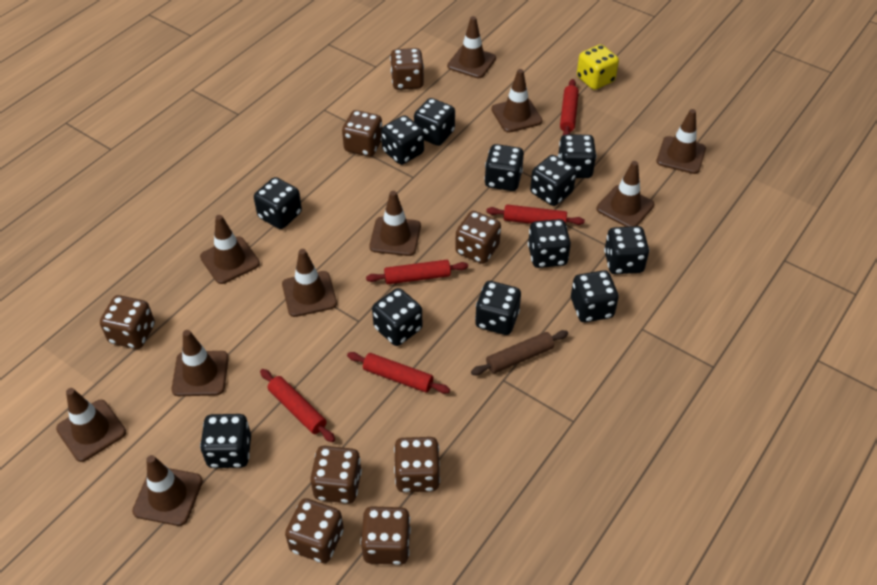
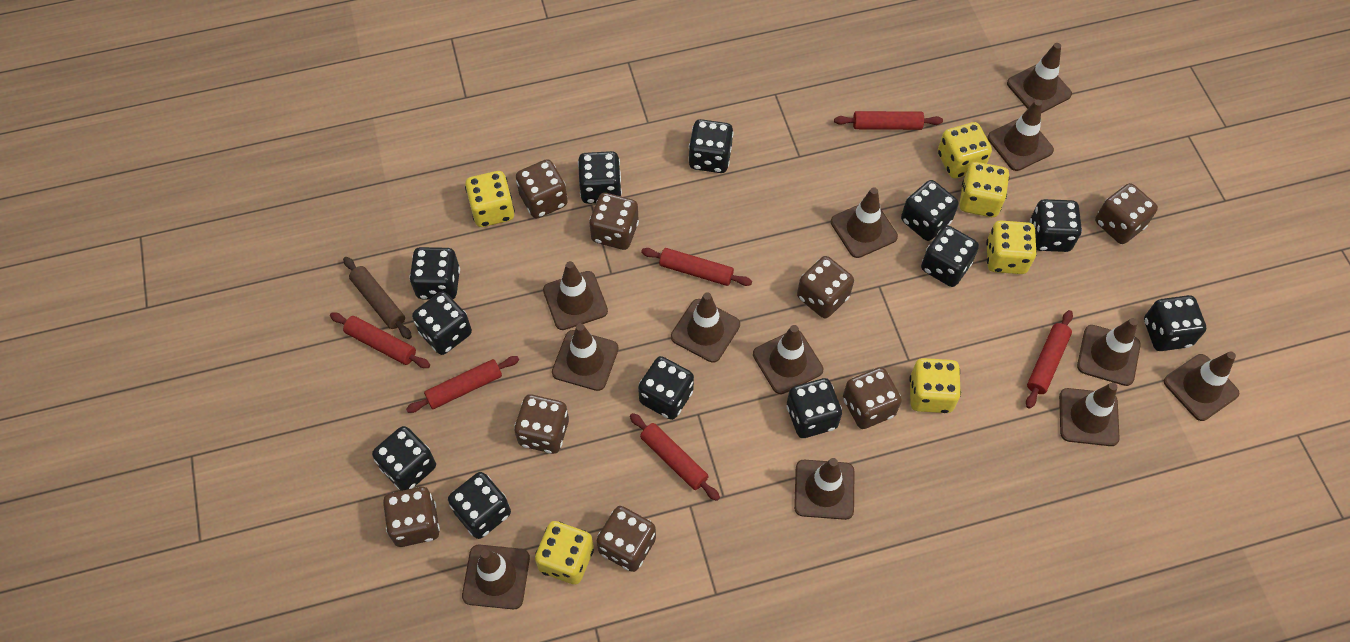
brown traffic cone: [56,388,126,462] [132,455,203,526] [172,330,229,396] [200,215,260,284] [282,249,337,317] [369,191,421,256] [447,16,496,78] [492,69,542,133] [597,161,654,227] [656,109,706,174] = 10 -> [462,544,530,609] [543,261,608,330] [552,323,619,391] [671,292,740,363] [753,325,823,394] [794,458,855,520] [831,187,898,258] [987,99,1054,171] [1007,43,1072,113] [1059,382,1120,446] [1077,318,1141,386] [1164,351,1239,421] = 12
red rolling pin: [260,369,335,442] [347,352,450,394] [366,260,468,284] [486,205,585,225] [560,79,579,135] = 5 -> [330,312,430,368] [406,356,519,413] [630,413,720,501] [641,248,752,286] [834,111,943,130] [1026,310,1073,409] = 6
yellow dice: [577,44,619,90] = 1 -> [465,171,515,227] [535,521,594,584] [909,358,961,413] [938,122,992,178] [959,162,1010,217] [986,221,1037,274] = 6

